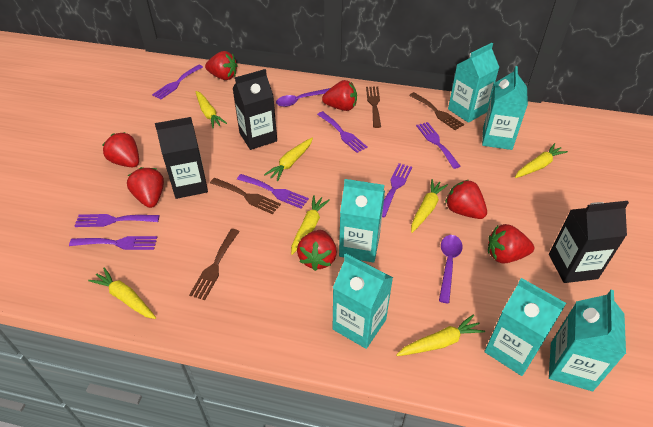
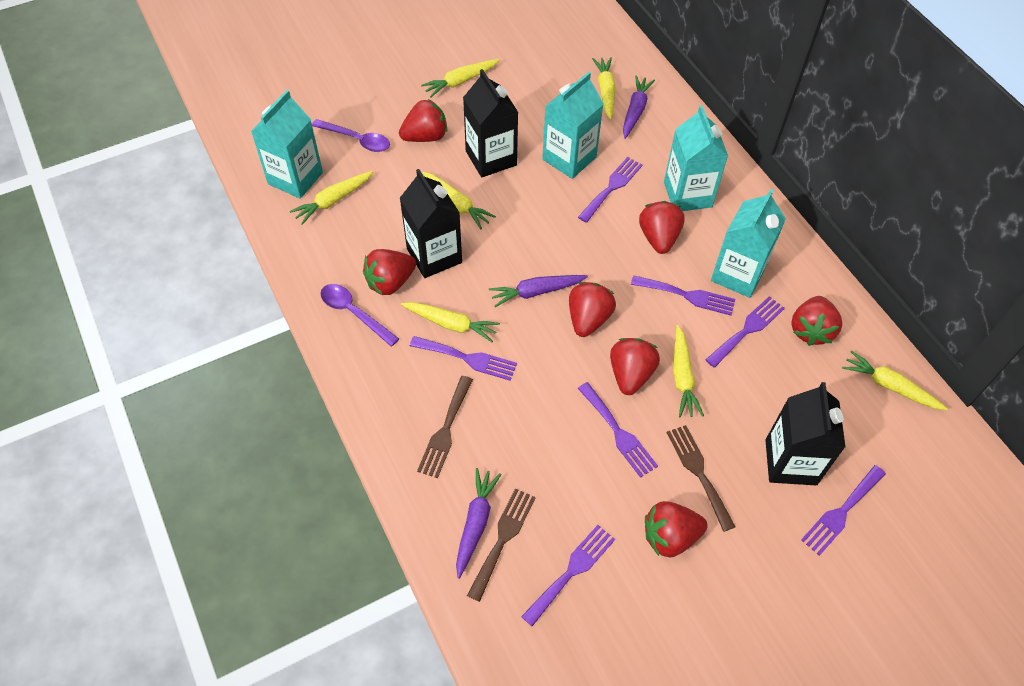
brown fork: [189,229,240,300] [210,178,281,214] [366,87,381,128] [409,92,464,130] = 4 -> [417,376,473,478] [467,488,536,602] [667,425,736,532] = 3
purple carrot: none = 0 -> [456,468,502,579] [489,275,588,307] [623,75,655,139] = 3
turquoise carton: [333,254,393,349] [339,179,385,263] [448,43,499,123] [482,66,528,150] [484,278,566,376] [549,290,626,391] = 6 -> [251,90,323,199] [542,72,604,179] [664,105,728,211] [711,189,786,298] = 4

